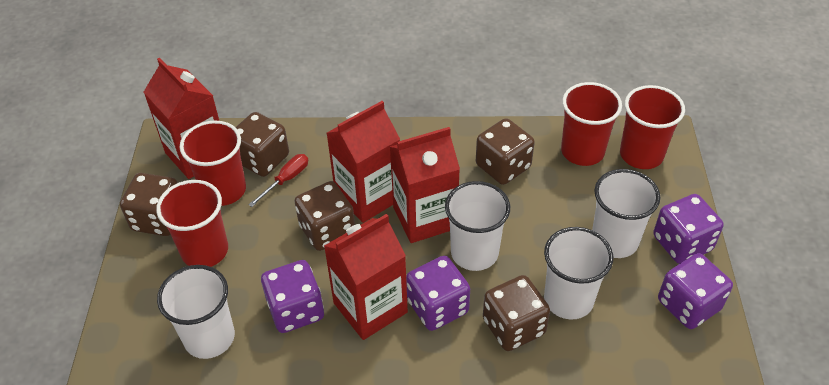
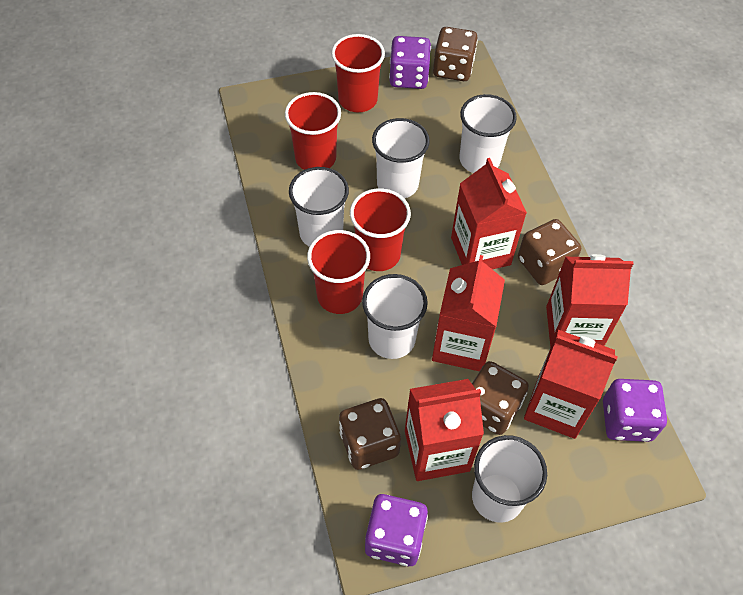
brown dice: [120,173,178,236] [235,112,289,177] [294,181,355,251] [476,118,535,185] [483,275,550,351] = 5 -> [339,398,401,470] [433,27,478,81] [472,361,529,435] [518,219,581,285] = 4
purple dice: [261,260,324,333] [406,256,470,331] [653,194,724,264] [658,253,733,329] = 4 -> [365,494,428,566] [389,36,431,89] [603,379,667,442] = 3
red carton: [144,57,219,179] [324,214,408,340] [327,101,400,223] [390,127,460,243] = 4 -> [405,379,484,481] [432,255,505,371] [451,158,527,269] [524,330,618,439] [546,254,634,347] = 5
red screwdriver: [248,154,308,207] = 1 -> none = 0
white cup: [157,265,235,359] [445,181,510,271] [544,227,613,319] [592,169,660,258] = 4 -> [289,167,349,247] [362,274,428,359] [372,118,430,198] [460,94,517,173] [472,435,547,523] = 5

